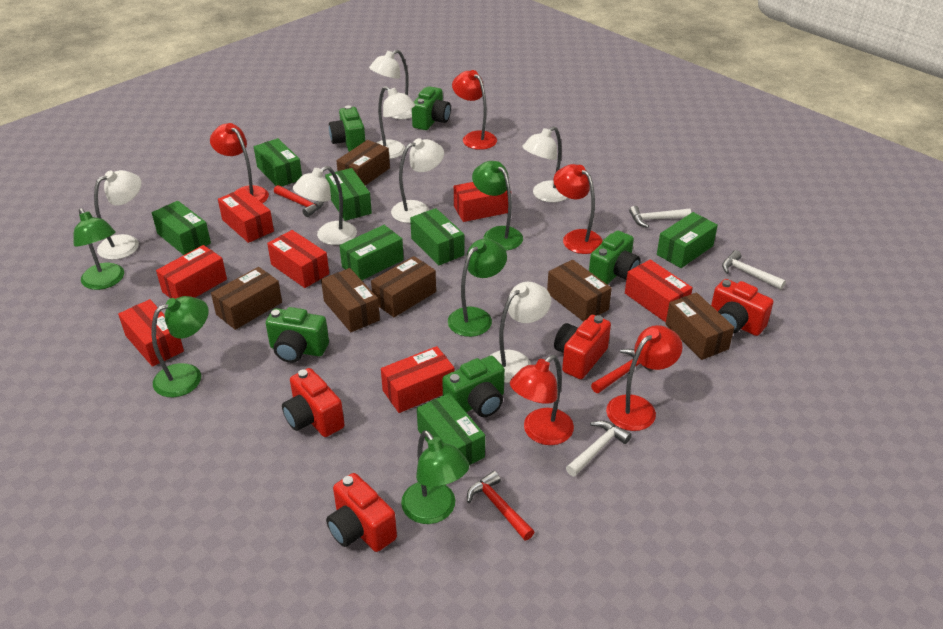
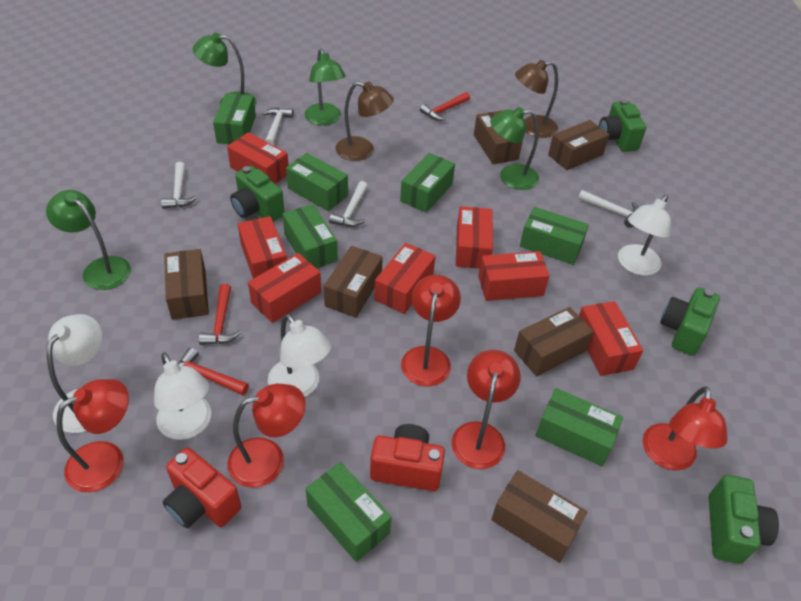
brown lamp: none = 0 -> [335,81,394,161] [515,60,558,138] = 2
green camera: [266,307,329,363] [329,105,365,152] [412,86,451,130] [442,356,505,417] [589,230,641,285] = 5 -> [230,166,285,221] [599,99,647,152] [660,288,720,356] [709,475,779,564] = 4
green lamp: [73,208,124,290] [152,296,209,397] [401,430,469,524] [448,239,507,337] [472,161,523,250] = 5 -> [46,190,131,290] [193,32,257,106] [304,49,346,125] [490,107,539,190] = 4
red camera: [282,368,344,437] [326,473,397,552] [554,315,611,379] [711,279,774,336] = 4 -> [163,447,241,528] [370,424,445,491] = 2
white hammer: [566,420,632,477] [629,206,691,228] [722,250,786,289] = 3 -> [161,162,197,209] [262,108,294,145] [329,181,368,227] [578,190,639,228] = 4
white lamp: [94,170,142,260] [293,166,357,245] [369,50,412,119] [376,86,415,159] [391,138,444,223] [490,282,551,383] [522,126,567,203] = 7 -> [47,314,102,433] [154,352,211,440] [268,314,331,397] [618,195,671,276] = 4

